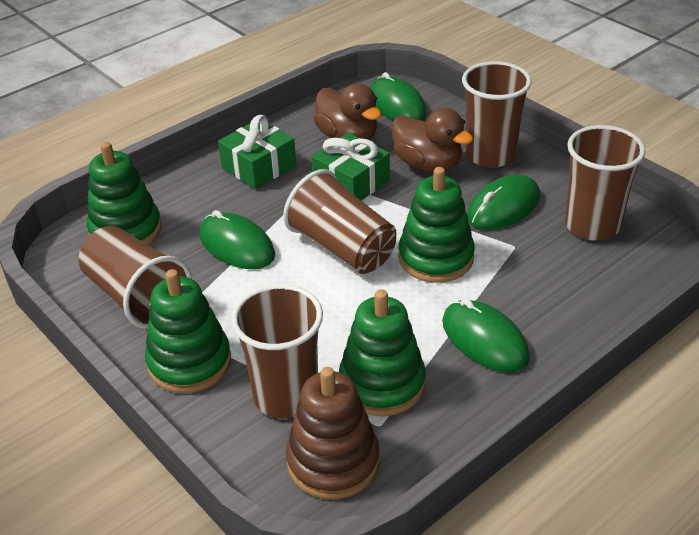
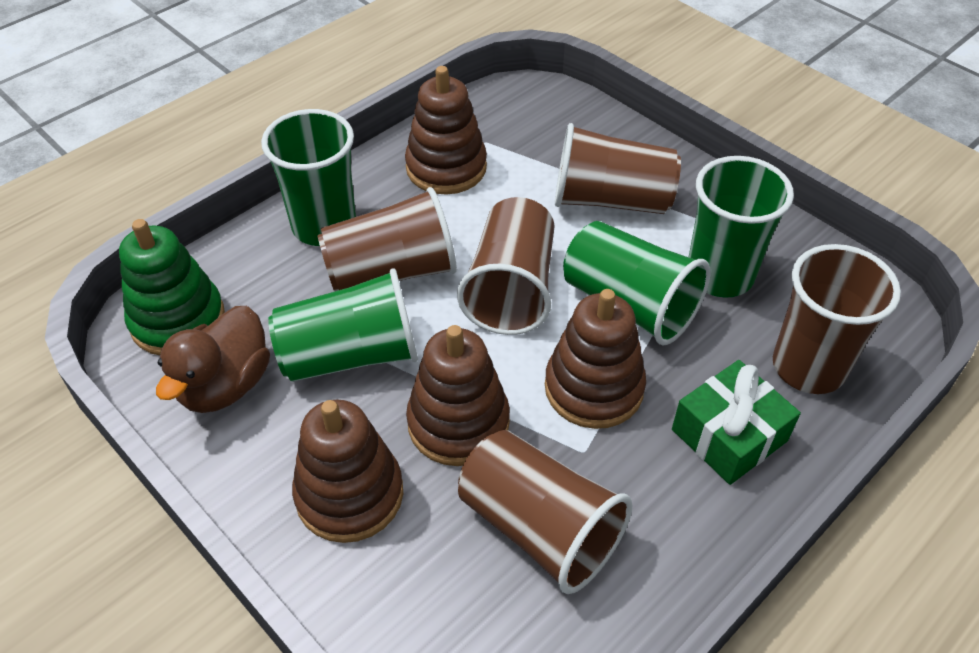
brown duck: [314,83,381,140] [392,108,473,172] = 2 -> [156,306,270,413] = 1
brown stacking toy: [286,367,380,499] = 1 -> [292,400,403,543] [405,66,487,195] [406,325,510,466] [545,289,646,429] = 4
green cup: none = 0 -> [261,109,356,246] [268,268,418,382] [563,221,711,345] [689,156,794,298] = 4
green gift: [218,115,296,189] [312,133,390,201] = 2 -> [672,360,801,485] = 1
green mouse: [199,210,275,269] [370,72,427,121] [442,299,530,372] [467,175,540,230] = 4 -> none = 0
green stacking toy: [87,142,162,245] [145,269,231,393] [339,289,426,416] [398,167,475,283] = 4 -> [119,219,225,355] = 1

